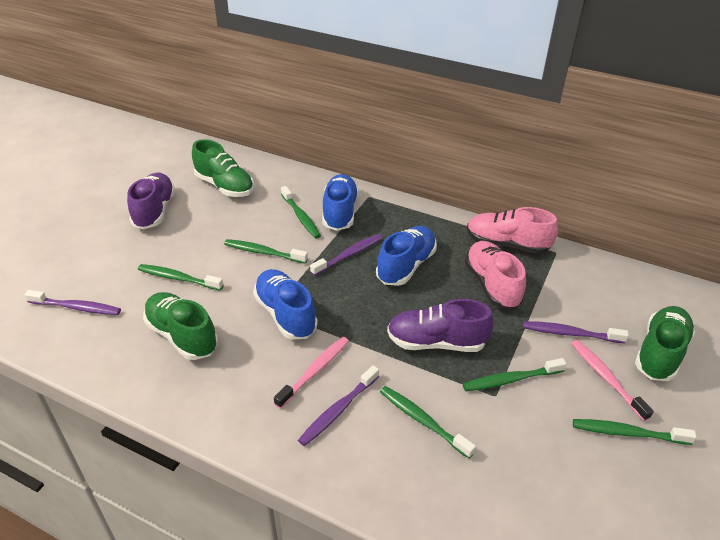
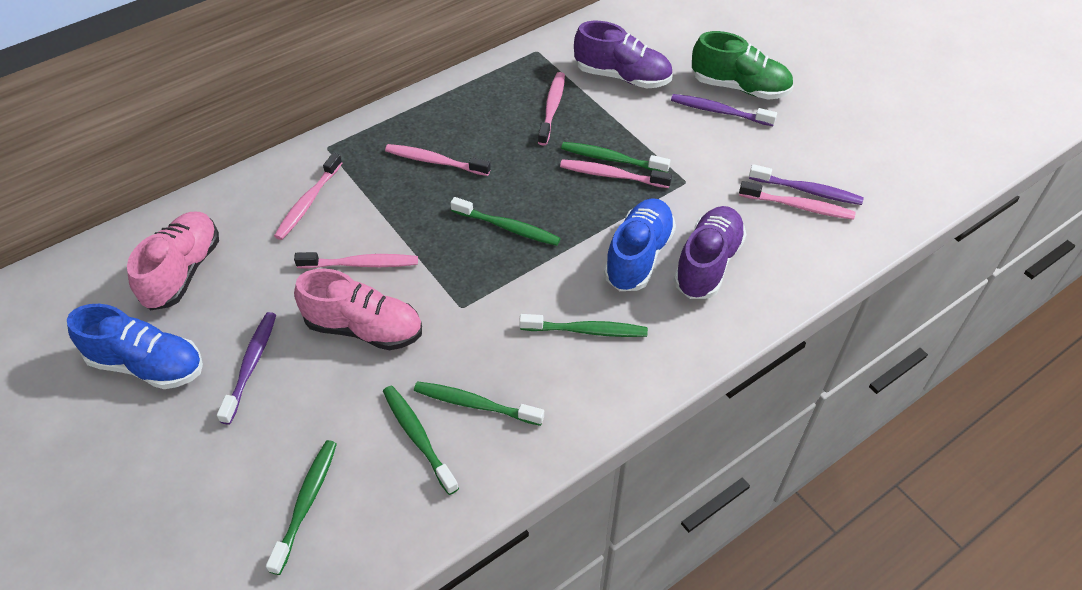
blue shoe: [253,269,318,340] [322,174,359,231] [376,226,437,286] = 3 -> [67,304,203,389] [604,198,676,291] = 2
green shoe: [143,292,218,360] [192,139,254,197] [635,306,695,381] = 3 -> [692,31,794,100] = 1
pink toothbrush: [274,337,349,409] [571,340,654,421] = 2 -> [274,153,342,240] [294,252,418,269] [385,144,491,176] [538,72,565,146] [560,160,672,188] [739,181,856,220] = 6
purple toothbrush: [25,290,121,315] [298,365,379,446] [310,234,382,276] [523,321,629,343] = 4 -> [217,312,276,425] [671,94,777,126] [749,164,864,205] = 3

